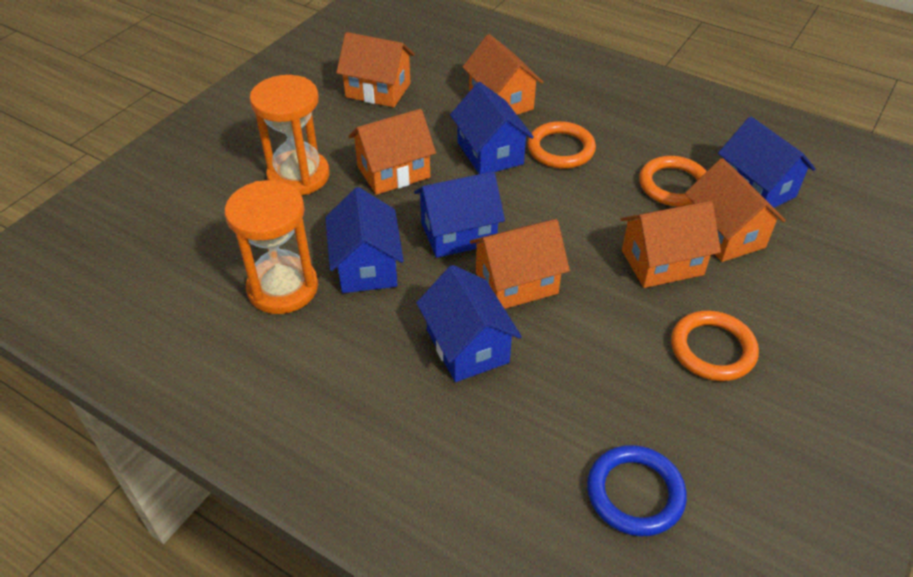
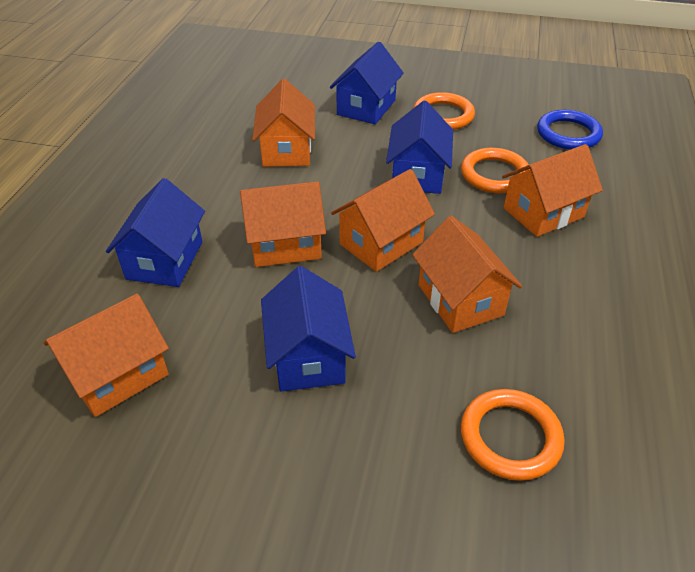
blue house: [325,187,404,293] [414,171,505,258] [416,265,522,382] [450,82,534,174] [718,116,816,210] = 5 -> [106,178,205,287] [261,266,356,392] [330,42,404,124] [386,101,453,194] = 4
orange hourglass: [224,180,318,314] [250,75,330,196] = 2 -> none = 0

